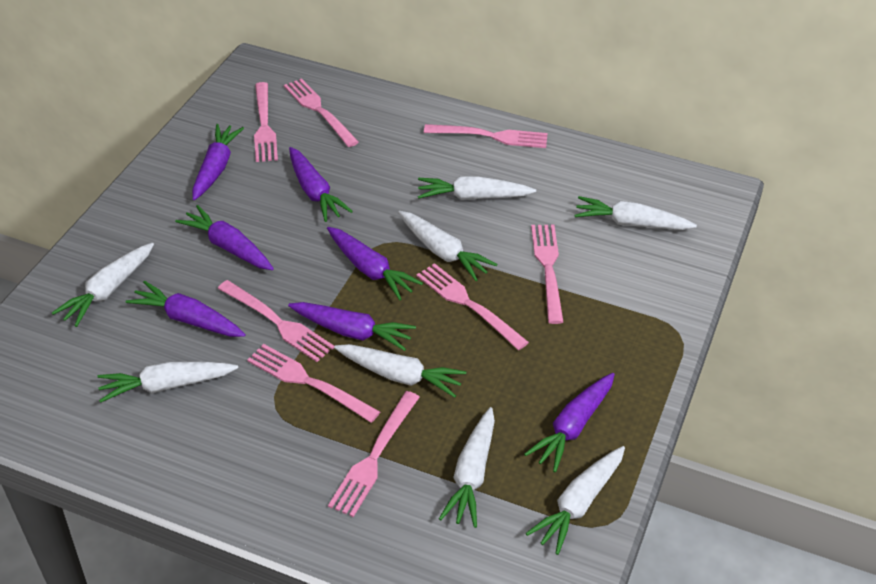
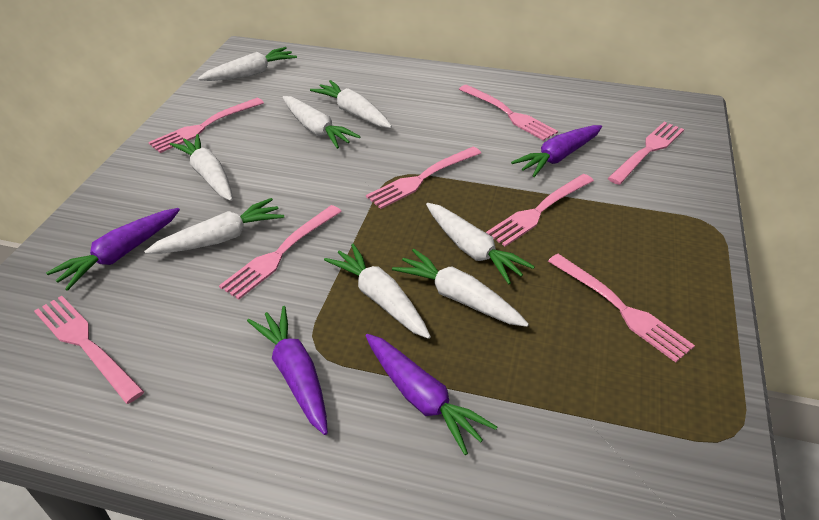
purple carrot: [126,281,246,337] [175,205,274,270] [192,124,244,200] [288,302,416,351] [289,147,353,222] [327,227,423,300] [524,373,615,473] = 7 -> [46,208,180,291] [247,306,328,435] [365,334,497,455] [511,125,602,177] = 4

